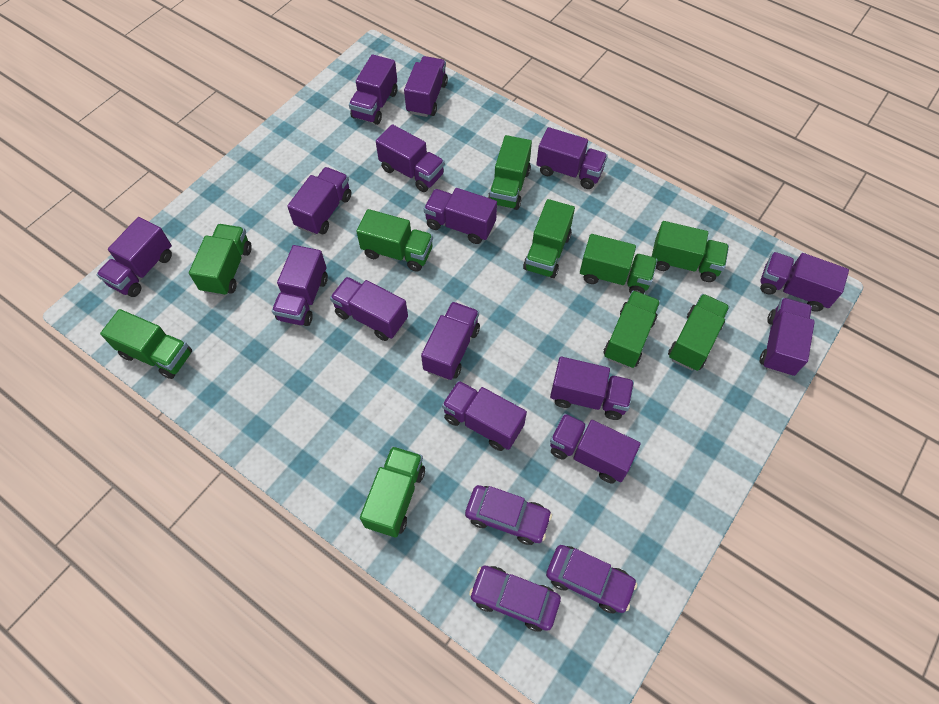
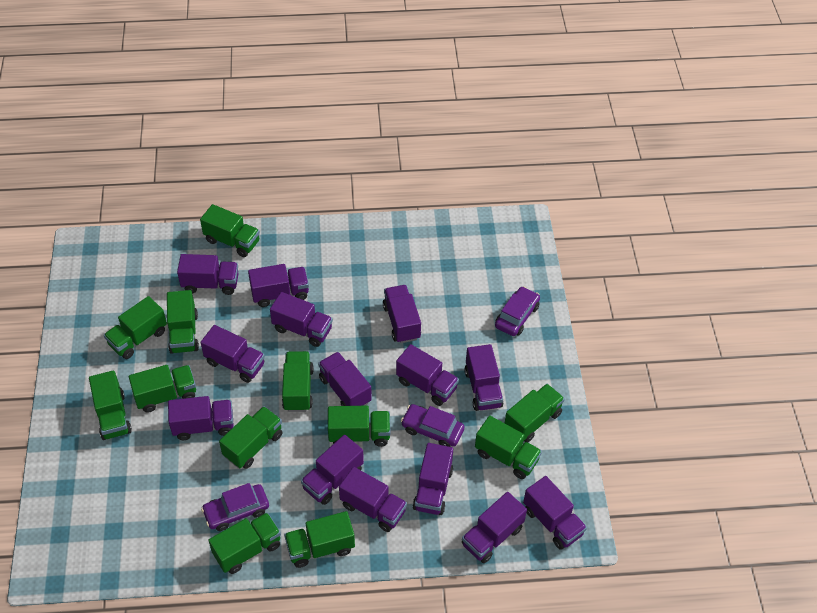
green truck: [100,309,192,379] [189,224,252,296] [356,209,433,272] [360,446,425,538] [488,135,532,210] [523,199,575,278] [580,234,657,294] [604,291,660,368] [652,221,729,282] [668,294,730,371] = 10 -> [89,370,132,440] [104,296,167,359] [129,365,196,412] [167,290,199,354] [200,204,260,257] [208,513,281,574] [219,406,282,469] [282,351,314,412] [284,511,355,568] [328,406,390,447] [475,416,542,479] [505,384,565,442] = 12
purple truck: [97,217,172,297] [272,245,328,326] [287,167,351,235] [330,277,408,341] [349,54,398,125] [376,124,445,192] [404,56,448,117] [421,302,480,380] [424,188,497,244] [442,381,527,451] [536,127,608,189] [550,357,634,420] [550,413,641,483] [760,252,849,312] [760,298,815,376] = 15 -> [168,396,234,440] [177,254,239,295] [201,325,265,383] [248,264,309,307] [270,292,333,347] [301,435,364,505] [318,352,372,406] [339,467,407,532] [383,285,421,343] [396,344,459,406] [413,443,453,515] [462,492,527,563] [464,344,504,411] [523,476,587,550] = 14

